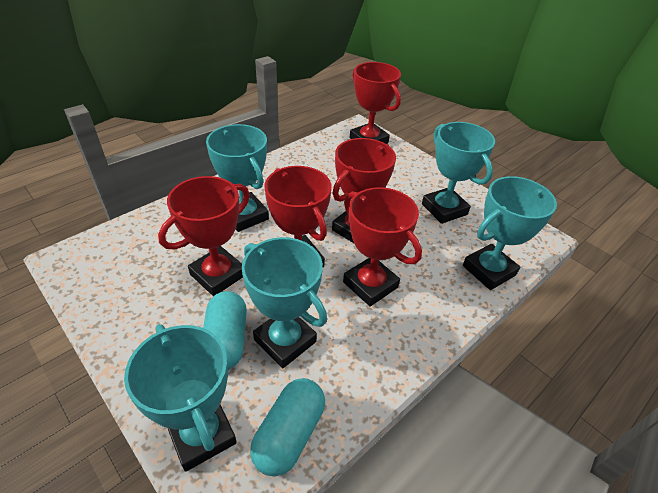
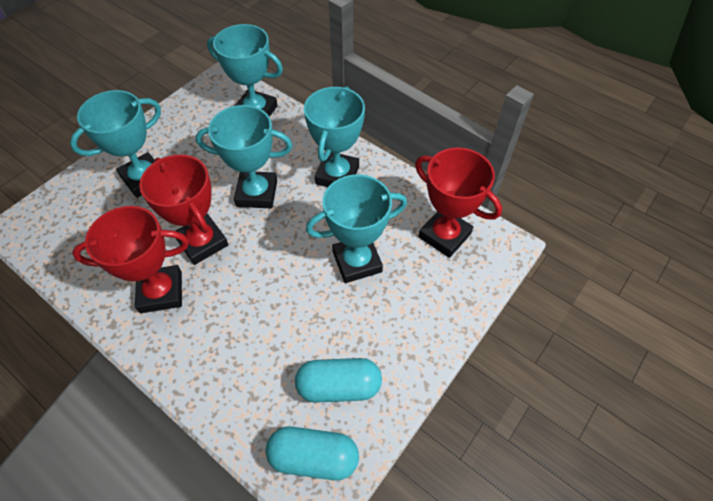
red trophy: [158,176,250,296] [264,166,331,267] [332,138,396,243] [343,187,422,307] [350,62,401,144] = 5 -> [72,206,189,313] [139,154,228,265] [415,147,502,258] = 3

